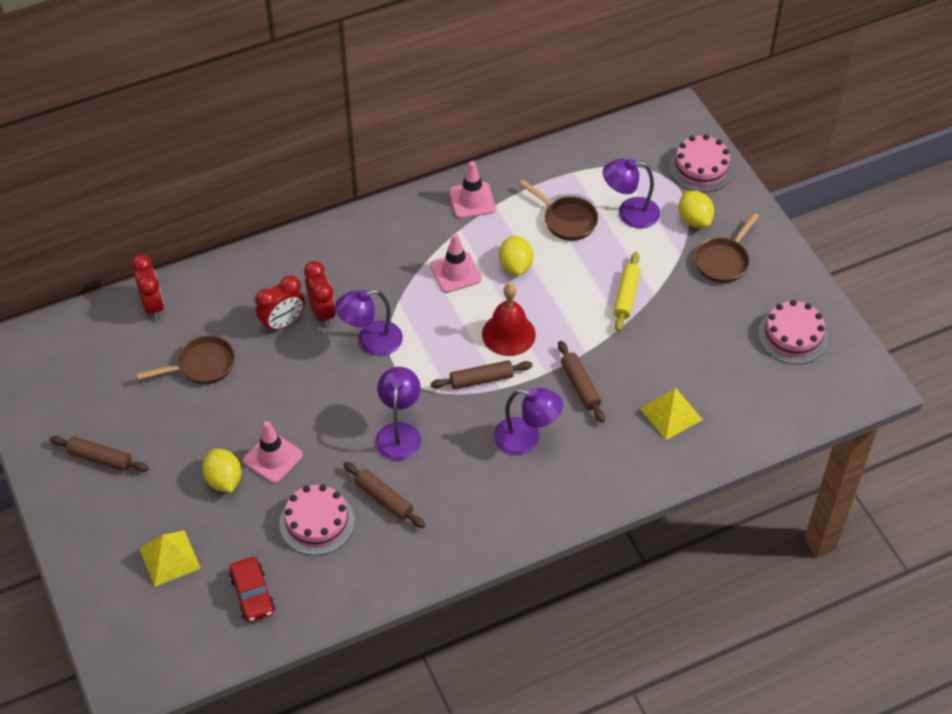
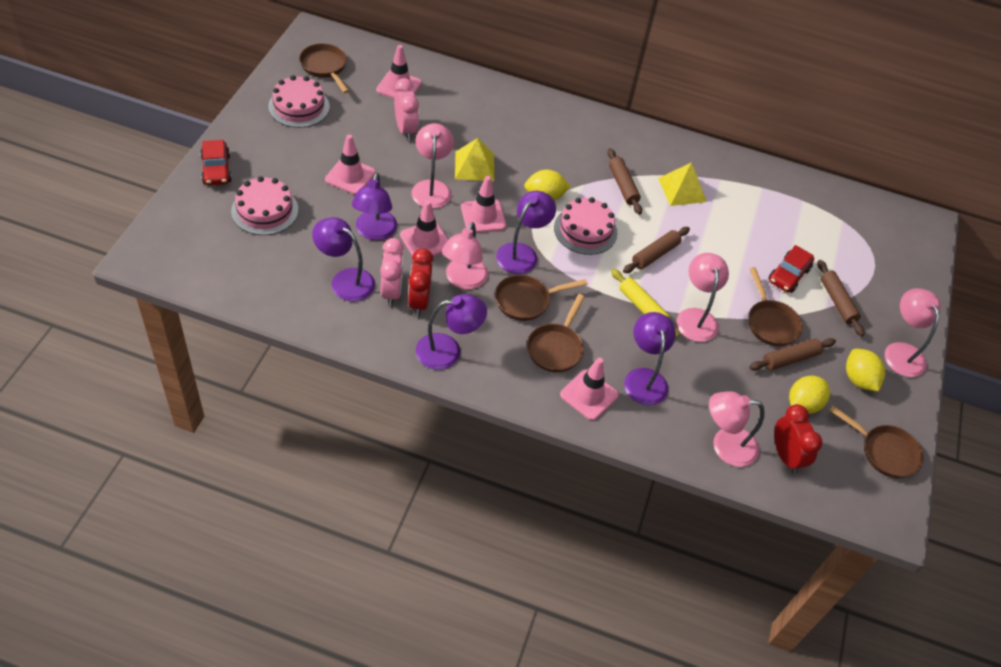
brown pan: [136,335,235,384] [519,180,598,241] [695,213,759,283] = 3 -> [299,43,349,93] [495,275,588,321] [527,294,585,373] [749,267,803,347] [829,405,924,478] = 5
pink clock: none = 0 -> [380,238,404,306] [394,78,419,141] = 2
pink lamp: none = 0 -> [411,123,454,209] [442,222,488,289] [677,253,729,342] [709,391,765,467] [885,288,941,377] = 5
pink traffic cone: [243,421,303,483] [430,233,482,293] [449,161,496,219] = 3 -> [325,134,376,195] [376,45,422,98] [400,200,448,256] [461,176,506,233] [560,358,618,420] = 5
purple lamp: [335,289,403,356] [376,367,421,461] [494,388,563,455] [603,159,660,229] = 4 -> [312,217,375,301] [352,173,397,240] [416,294,487,370] [496,191,556,274] [624,312,676,405] = 5
red bell: [482,284,536,356] = 1 -> none = 0
red car: [229,557,275,622] = 1 -> [200,140,232,185] [768,245,814,293] = 2
red clock: [131,254,164,320] [256,275,305,333] [304,261,336,327] = 3 -> [408,248,433,317] [774,404,822,474] = 2

